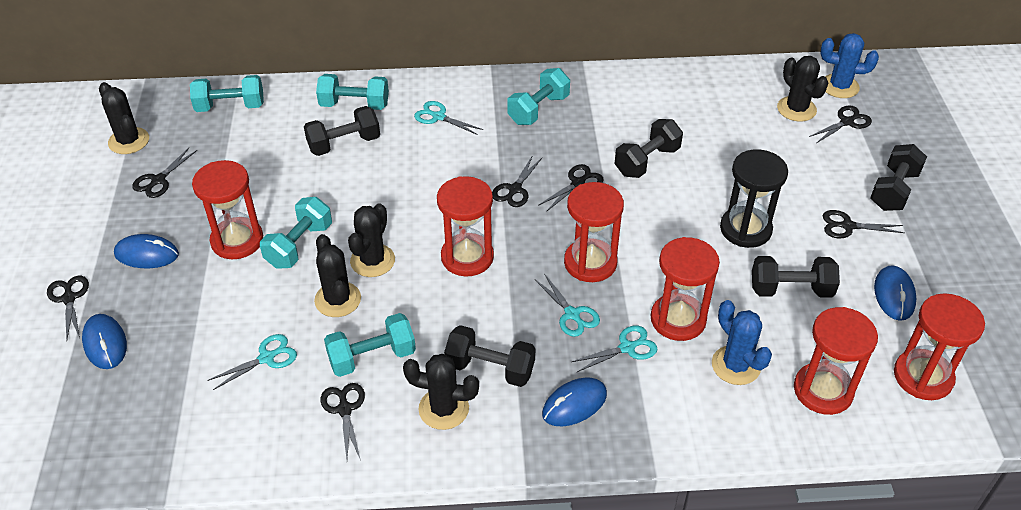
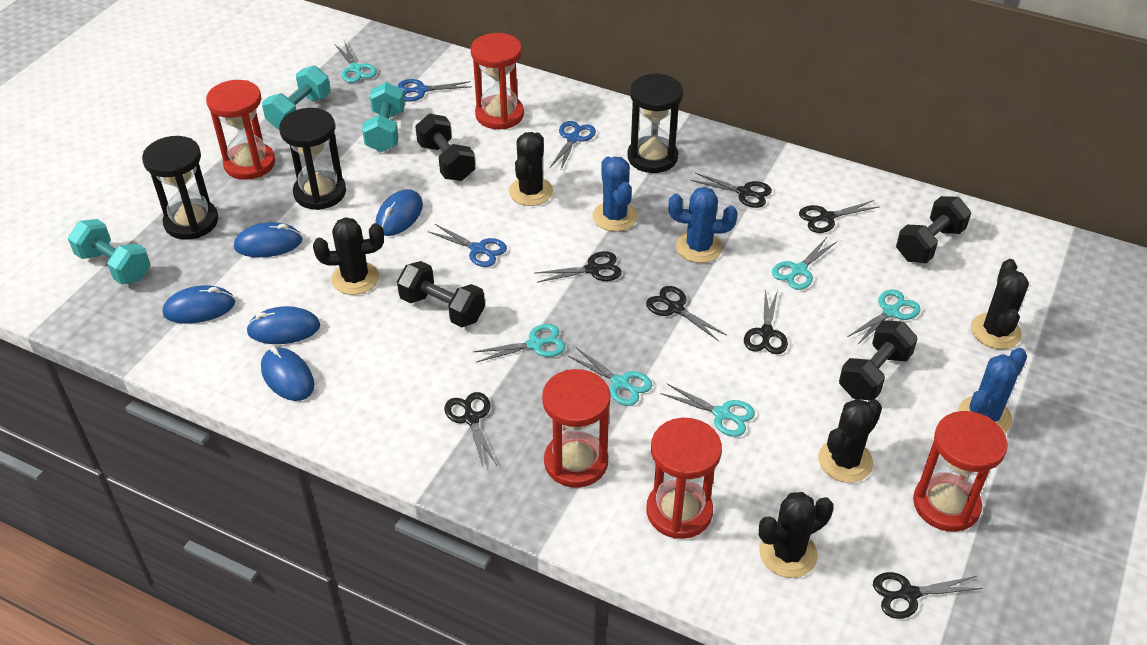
black dumbbell: [304,106,380,156] [444,325,535,387] [614,119,683,178] [752,256,840,298] [870,144,927,211] = 5 -> [397,261,485,327] [415,114,475,181] [839,320,918,401] [896,196,971,263] = 4
black hourglass: [720,149,788,248] = 1 -> [142,136,219,240] [279,108,346,210] [627,73,683,173] = 3
blue cactus: [712,300,772,385] [821,33,879,98] = 2 -> [592,157,638,231] [668,187,738,263] [958,348,1027,433] = 3
blue mouse: [82,314,127,369] [114,234,179,268] [542,377,607,426] [874,265,917,321] = 4 -> [163,285,235,324] [234,222,303,257] [246,306,320,344] [261,347,314,401] [375,189,423,236] = 5
blue scissors: none = 0 -> [398,79,471,102] [428,224,507,267] [550,121,596,171] = 3
red hourglass: [192,160,263,259] [437,176,494,277] [564,182,624,282] [651,237,720,341] [794,307,878,415] [894,293,985,400] = 6 -> [206,80,275,180] [471,33,524,129] [542,369,610,488] [646,418,722,539] [913,411,1008,532] = 5
turquoise dumbbell: [190,75,264,112] [260,197,332,269] [316,74,389,110] [324,313,416,377] [507,68,570,125] = 5 -> [68,219,150,284] [262,65,331,129] [362,82,405,152] = 3
turquoise scissors: [207,334,297,390] [414,101,483,135] [534,275,600,337] [572,326,658,372] = 4 -> [335,41,377,83] [473,324,565,362] [567,347,652,406] [660,384,755,437] [772,237,837,290] [847,289,920,345] = 6

